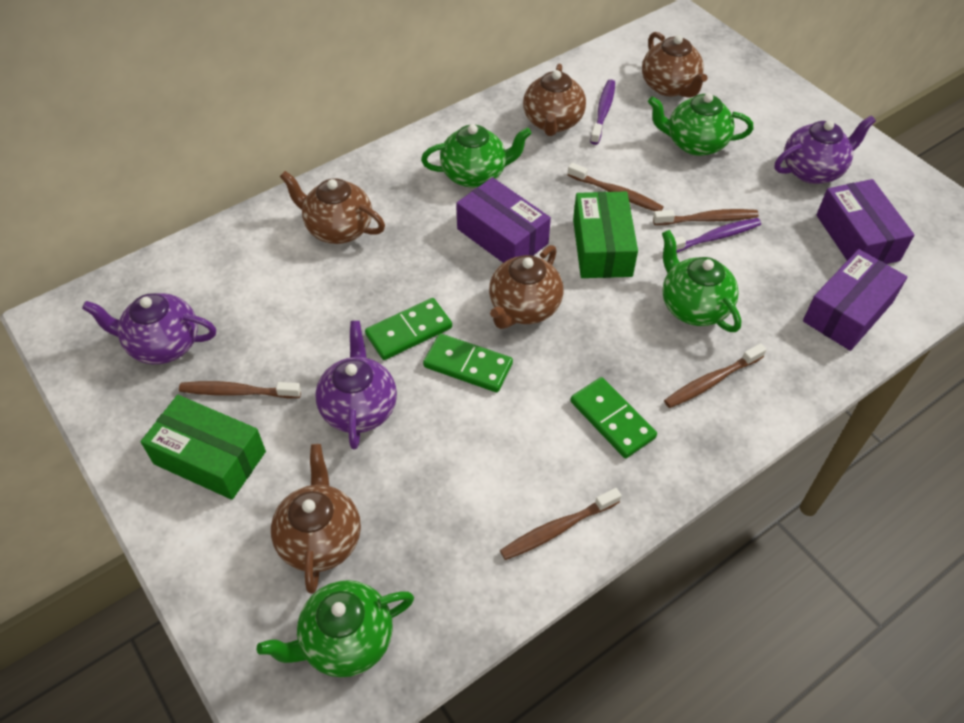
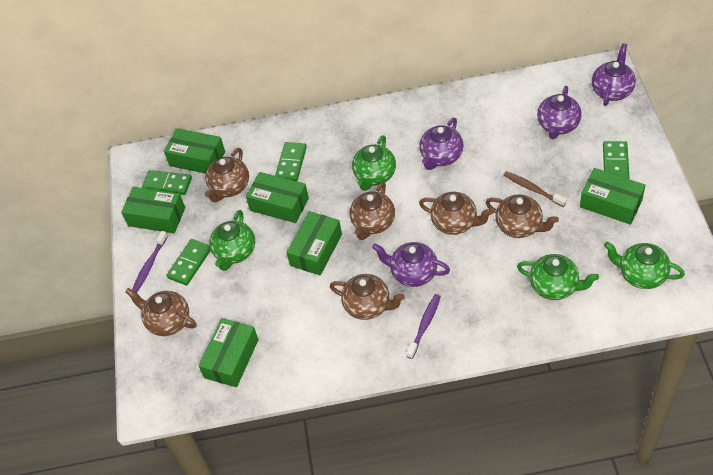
brown teapot: [271,444,361,594] [280,171,385,244] [489,245,564,329] [523,64,586,136] [642,32,708,98] = 5 -> [125,288,197,336] [205,148,249,202] [330,274,405,320] [350,182,395,240] [419,192,493,235] [486,194,559,238] = 6
brown toothbrush: [179,381,301,398] [500,488,621,560] [568,163,664,211] [653,209,759,225] [664,343,766,408] = 5 -> [504,171,567,207] = 1
green box: [141,395,266,500] [573,192,638,278] = 2 -> [121,187,185,233] [164,128,225,174] [198,318,259,387] [246,172,309,223] [286,211,342,275] [580,168,646,225] = 6
green domino: [365,298,452,360] [423,333,513,392] [571,377,657,458] = 3 -> [142,170,192,195] [166,239,211,286] [275,142,307,181] [603,141,630,179] = 4
purple box: [456,177,551,263] [803,249,907,351] [816,179,914,264] = 3 -> none = 0
purple teapot: [82,293,216,364] [315,321,397,450] [775,115,876,184] = 3 -> [372,242,450,287] [419,118,464,170] [537,86,582,139] [592,43,636,106] = 4

